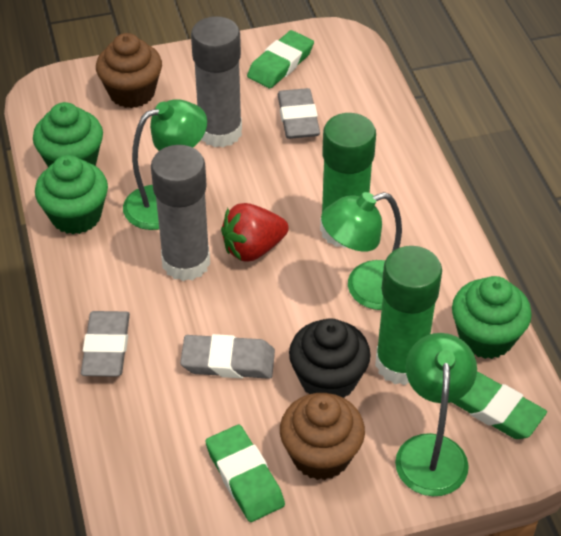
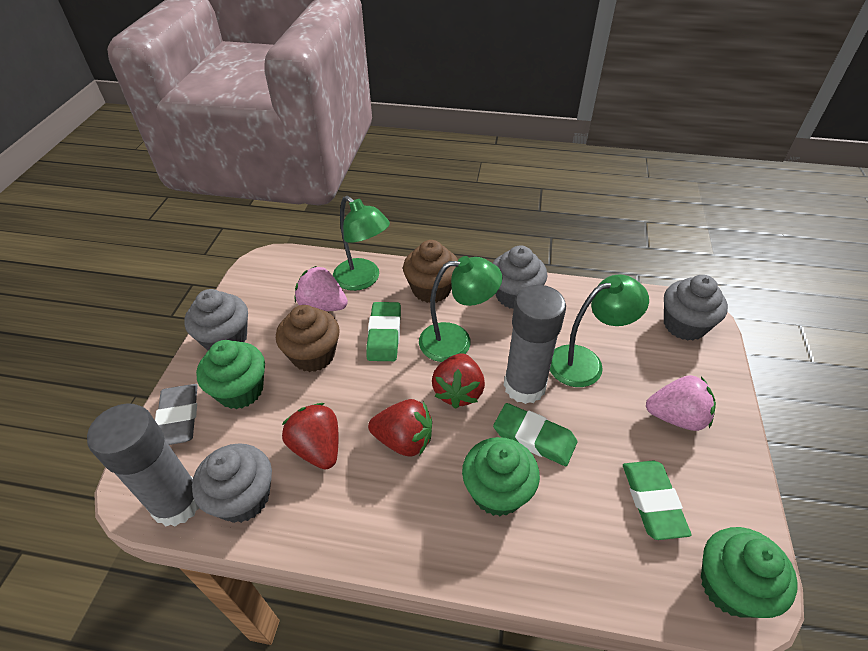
black cupcake: [289,318,371,398] = 1 -> none = 0
green glue stick: [320,113,376,248] [375,246,442,385] = 2 -> none = 0
grey cupcake: none = 0 -> [184,289,248,350] [192,443,272,523] [493,246,547,309] [664,275,728,341] = 4
grey eraser: [81,311,130,377] [180,334,275,379] [278,88,320,139] = 3 -> [155,384,198,445] = 1
pink strawberry: none = 0 -> [295,266,348,311] [646,375,716,431] = 2
red strawberry: [221,203,289,262] = 1 -> [282,403,339,470] [368,399,432,457] [432,353,485,409] = 3

